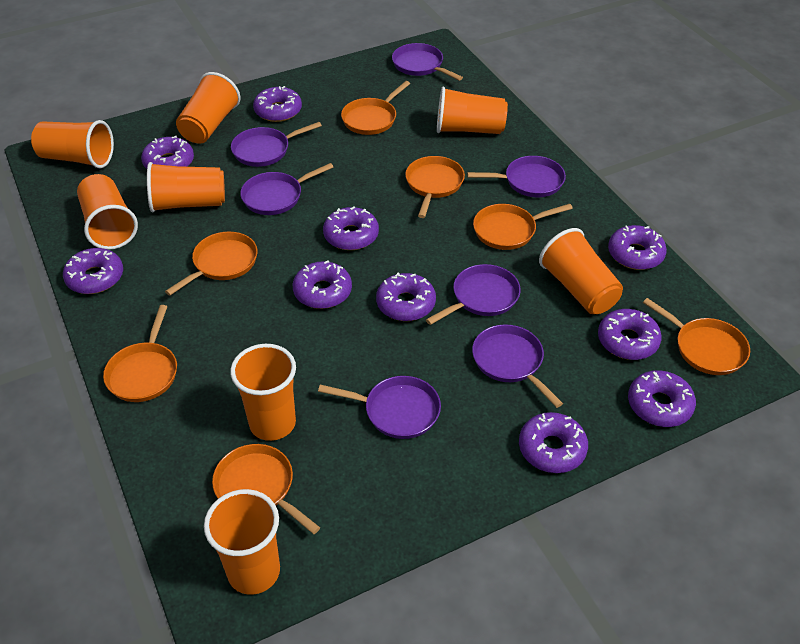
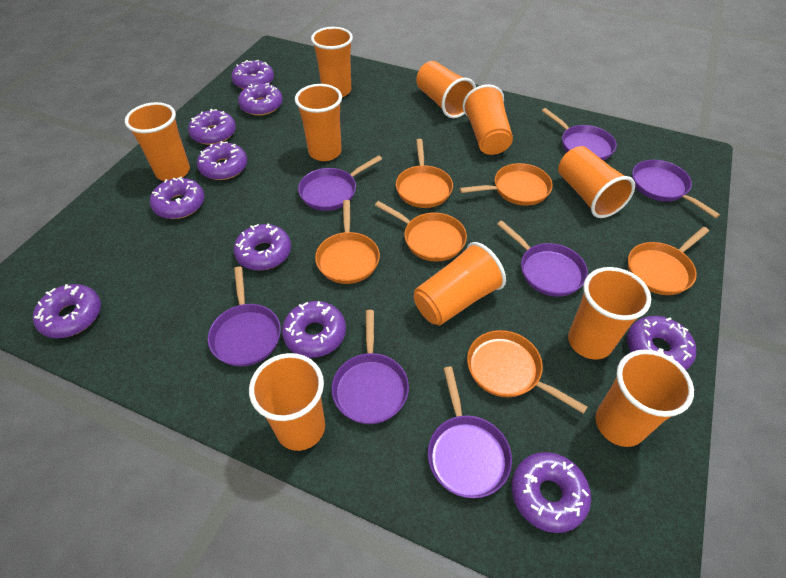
orange cup: [31,120,114,168] [77,174,138,250] [147,162,225,212] [176,72,241,144] [204,489,280,595] [230,344,296,441] [437,86,508,134] [539,228,623,314] = 8 -> [125,102,190,181] [249,353,325,451] [295,84,342,161] [311,27,353,97] [414,242,506,325] [416,61,476,118] [463,84,513,155] [558,146,635,218] [568,267,651,360] [595,349,694,447] = 10
orange pan: [103,305,177,402] [165,232,257,296] [212,444,320,534] [341,81,410,135] [405,156,465,218] [473,204,573,250] [643,298,750,375] = 7 -> [315,200,380,284] [375,201,467,261] [396,139,453,208] [459,163,553,206] [467,330,588,414] [628,227,709,295] = 6

